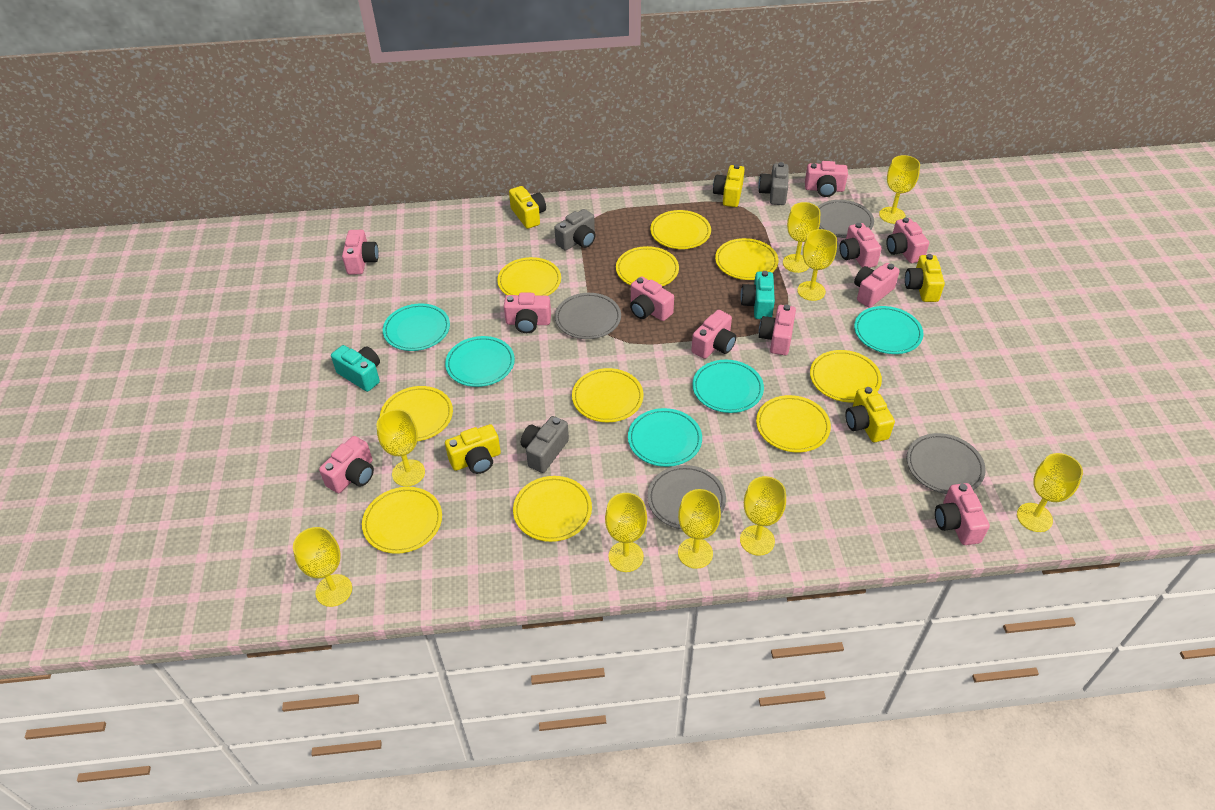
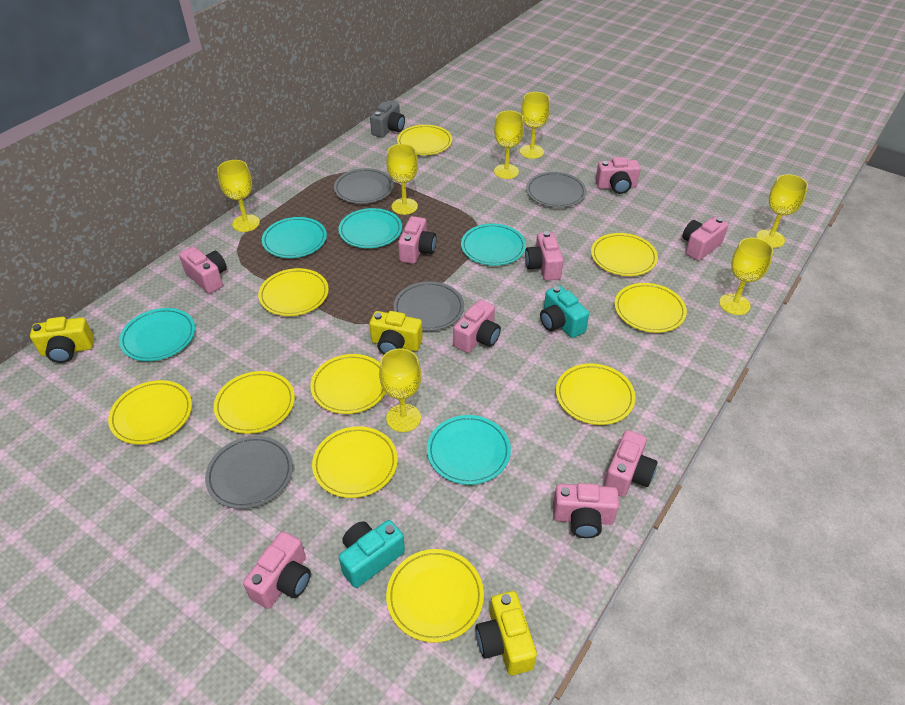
grey camera: [521,416,569,473] [554,209,596,251] [758,162,789,205] = 3 -> [370,100,405,138] = 1
pink camera: [319,436,374,493] [342,230,379,275] [504,292,551,333] [630,276,674,321] [691,310,736,359] [759,305,796,355] [805,161,848,197] [840,223,882,268] [854,263,900,308] [886,217,929,263] [935,483,990,545] = 11 -> [179,247,227,294] [243,531,311,609] [398,216,436,264] [453,300,501,353] [525,231,564,281] [553,483,619,538] [596,157,640,194] [604,430,658,497] [682,217,729,261] = 9
yellow camera: [445,424,501,474] [509,186,546,229] [713,164,745,207] [845,386,895,442] [905,254,945,302] = 5 -> [30,317,94,363] [369,311,423,354] [476,591,537,675] = 3
yellow goblet: [293,527,352,607] [377,409,425,486] [605,493,647,572] [678,489,721,569] [740,476,786,556] [783,202,820,273] [797,229,837,301] [879,155,920,224] [1017,453,1083,532] = 9 -> [217,160,260,232] [379,349,421,432] [387,144,418,215] [494,111,524,179] [520,92,550,159] [719,238,773,315] [756,174,808,248] = 7

